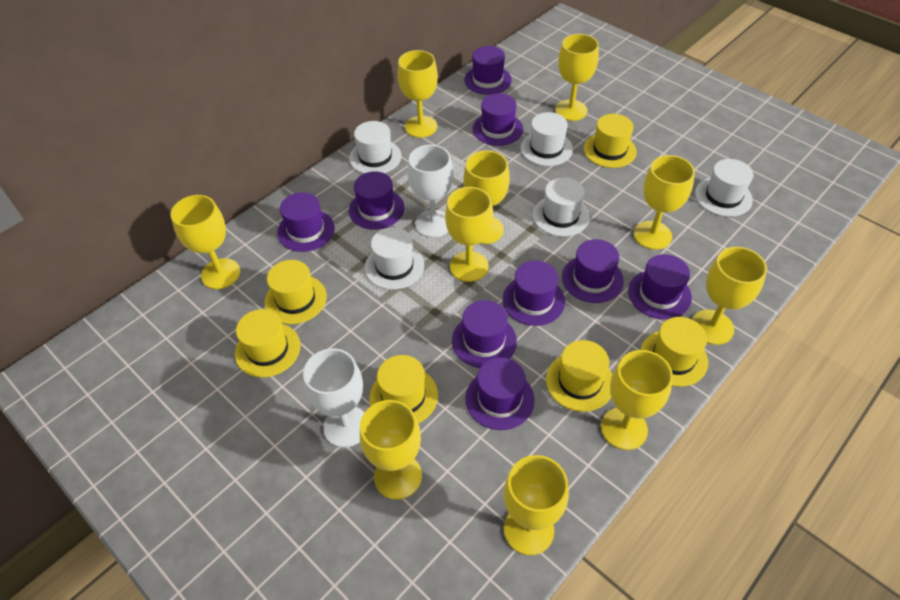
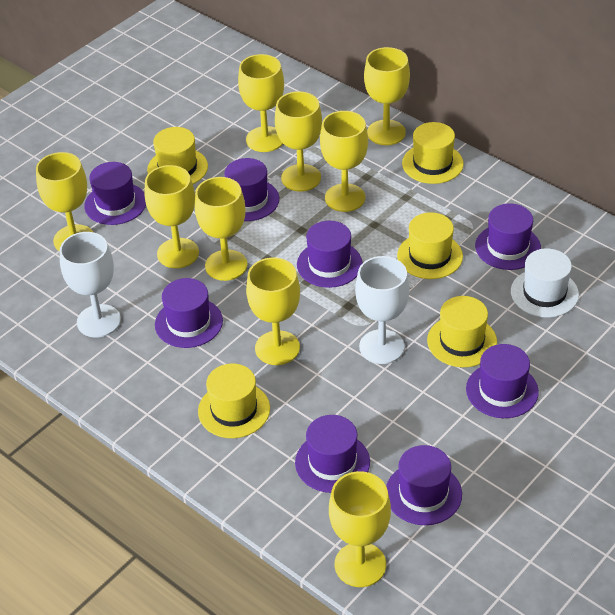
purple hat: [277,192,335,252] [349,172,405,230] [452,300,517,368] [464,46,512,95] [465,358,535,430] [472,93,523,146] [503,261,565,326] [562,239,624,303] [628,254,692,319] = 9 -> [84,162,146,225] [155,278,223,348] [224,158,279,221] [295,415,370,493] [297,221,362,288] [386,445,462,525] [466,344,539,418] [475,203,541,270] = 8
white hat: [349,121,401,174] [365,227,424,290] [521,112,573,166] [533,178,590,237] [695,159,754,217] = 5 -> [511,248,579,318] = 1
yellow goblet: [171,195,240,289] [360,400,422,500] [398,50,438,138] [445,187,493,282] [463,150,510,244] [504,455,569,555] [555,34,599,121] [601,350,673,450] [634,155,695,250] [692,247,767,345] = 10 -> [36,152,93,251] [145,165,199,268] [195,177,248,281] [238,54,284,152] [246,258,300,365] [275,91,322,191] [320,111,368,212] [329,471,391,587] [364,47,410,145] = 9
yellow hat: [235,309,300,378] [264,260,327,324] [370,355,438,423] [546,340,612,412] [584,114,637,168] [640,317,708,387] = 6 -> [147,127,208,184] [198,363,270,438] [397,212,463,279] [402,122,464,184] [427,296,497,367] = 5

